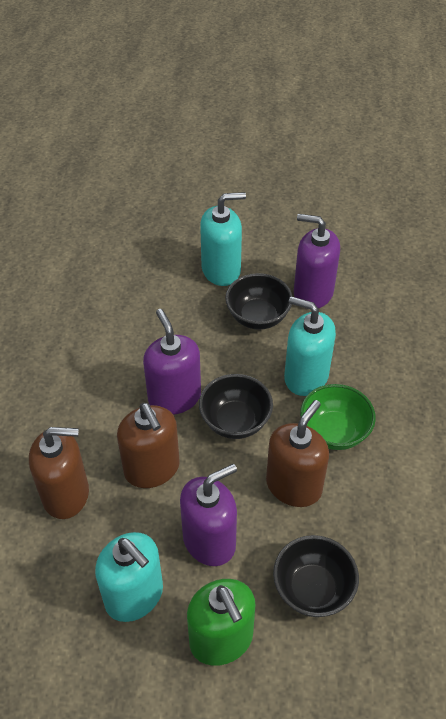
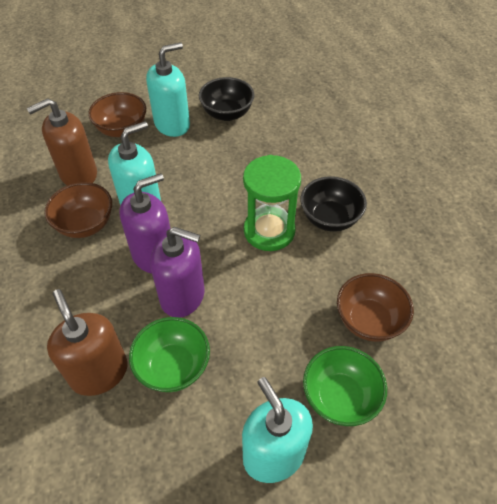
black bowl: [199,374,273,439] [225,273,292,330] [273,535,359,617] = 3 -> [199,77,254,121] [300,176,367,232] = 2
brown bowl: none = 0 -> [44,182,112,238] [88,92,146,137] [337,273,414,342] = 3
brown soap dispenser: [29,427,89,519] [117,403,180,488] [266,400,329,507] = 3 -> [27,98,97,185] [47,289,128,396] = 2
green bowl: [300,384,376,450] = 1 -> [129,317,210,392] [303,346,387,426] = 2
green hourglass: none = 0 -> [243,155,301,251] = 1
green soap dispenser: [187,579,255,666] = 1 -> none = 0
purple soap dispenser: [143,309,201,415] [180,464,237,566] [294,214,340,309] = 3 -> [120,173,170,274] [150,227,205,318] = 2

